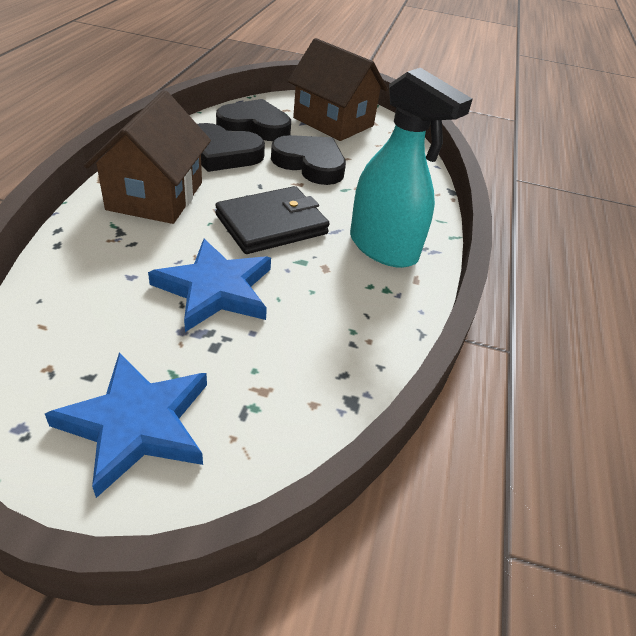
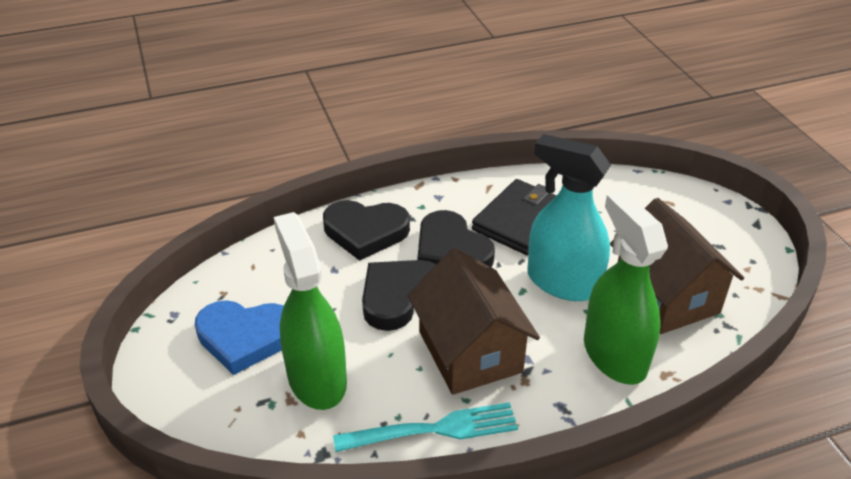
blue heart: none = 0 -> [195,300,284,375] = 1
blue star: [45,352,207,498] [148,239,271,332] = 2 -> none = 0
green spray bottle: none = 0 -> [274,212,347,410] [584,191,668,385] = 2
turquoise fork: none = 0 -> [333,402,518,452] = 1

